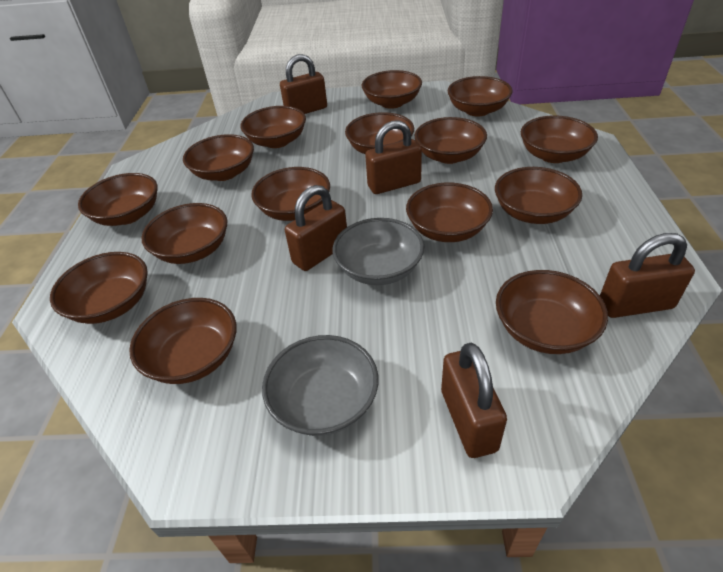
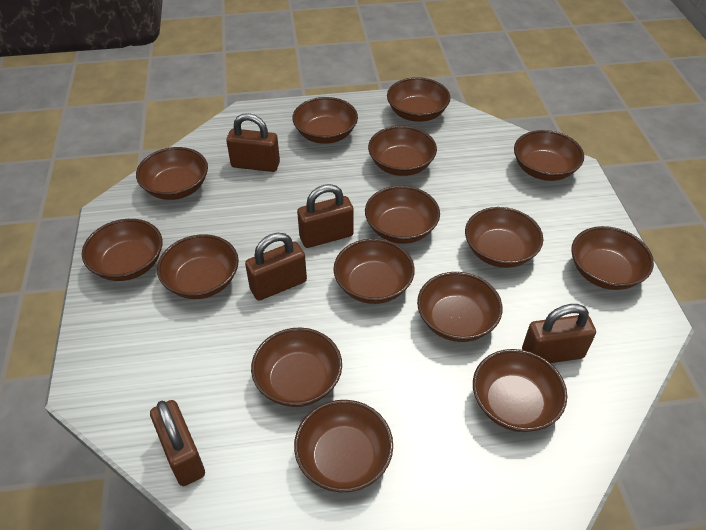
grey bowl: [262,335,378,436] [332,218,424,285] = 2 -> none = 0

